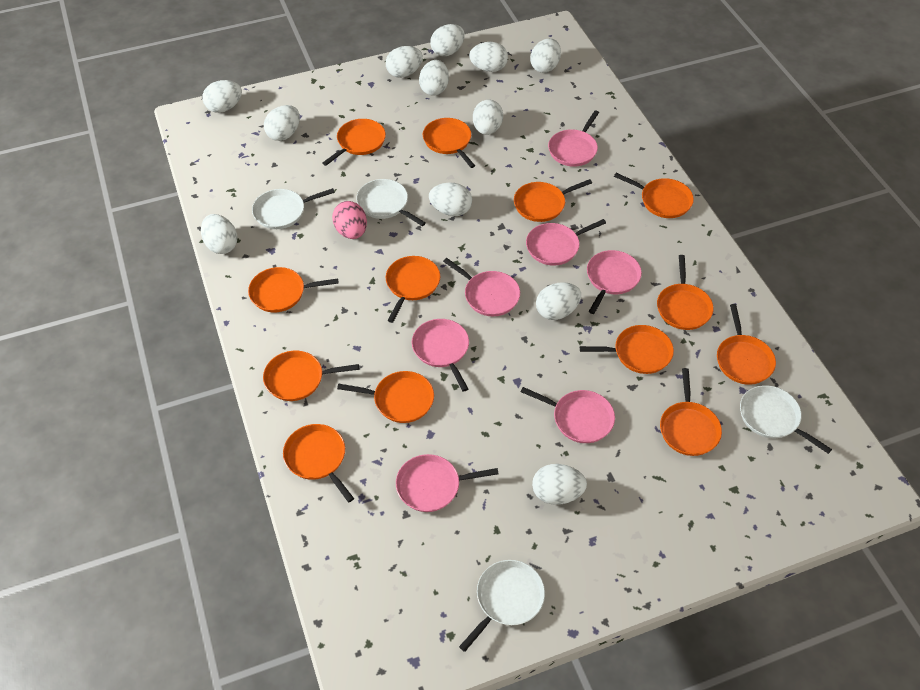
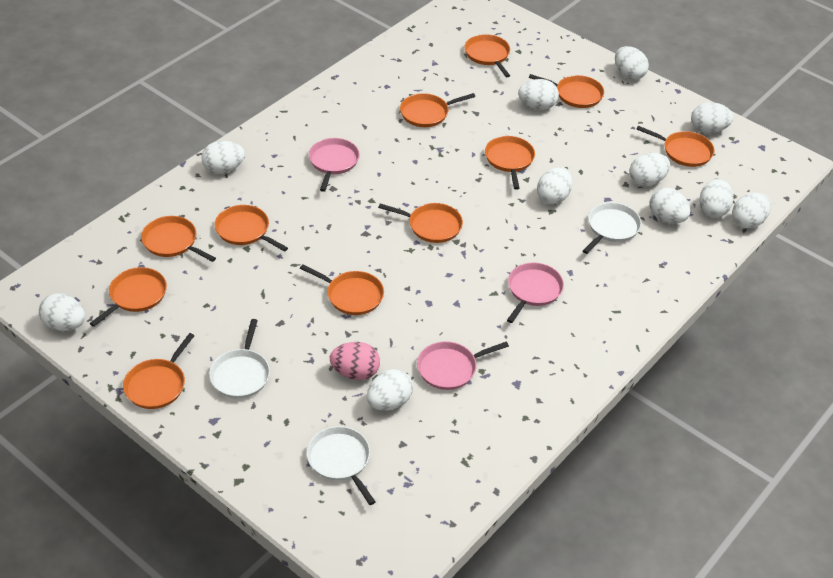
orange pan: [248,267,338,312] [263,351,359,401] [283,424,354,502] [323,119,386,166] [337,371,434,423] [386,256,440,323] [423,118,475,168] [514,179,592,222] [580,325,674,374] [614,173,694,218] [657,255,714,330] [660,368,722,456] [717,304,776,385] = 13 -> [90,267,167,327] [123,333,195,409] [141,216,216,262] [215,205,288,252] [300,264,384,315] [378,203,463,243] [400,93,475,127] [464,34,510,77] [485,136,535,190] [529,74,604,108] [636,126,715,167] = 11
pink pan: [396,454,499,512] [412,319,469,392] [443,258,520,316] [521,387,615,443] [526,219,606,266] [548,111,599,167] [587,250,642,314] = 7 -> [309,138,360,192] [417,341,509,390] [507,262,564,323] = 3
white egg: [201,214,238,254] [203,80,242,113] [264,105,300,141] [386,46,423,78] [419,60,449,95] [429,183,472,216] [430,24,465,56] [469,42,508,72] [473,100,503,135] [530,38,561,73] [532,464,587,505] [536,282,581,320] = 12 -> [39,293,85,331] [201,141,245,174] [367,369,413,411] [518,79,559,110] [537,167,573,205] [615,46,649,80] [629,153,670,186] [650,188,690,223] [691,102,733,133] [699,179,733,218] [732,192,771,229] = 11
white pan: [252,188,335,229] [356,179,426,226] [459,560,545,652] [740,385,832,454] = 4 -> [209,319,270,399] [307,426,375,505] [583,202,641,254] = 3

